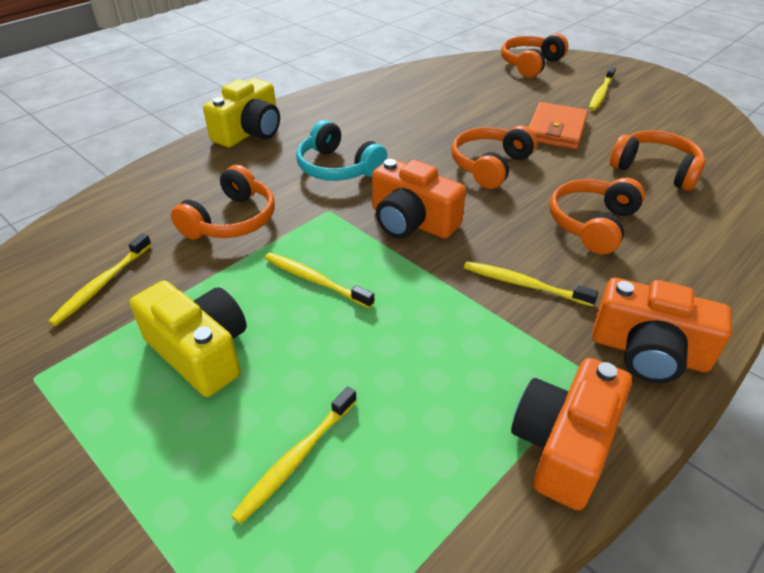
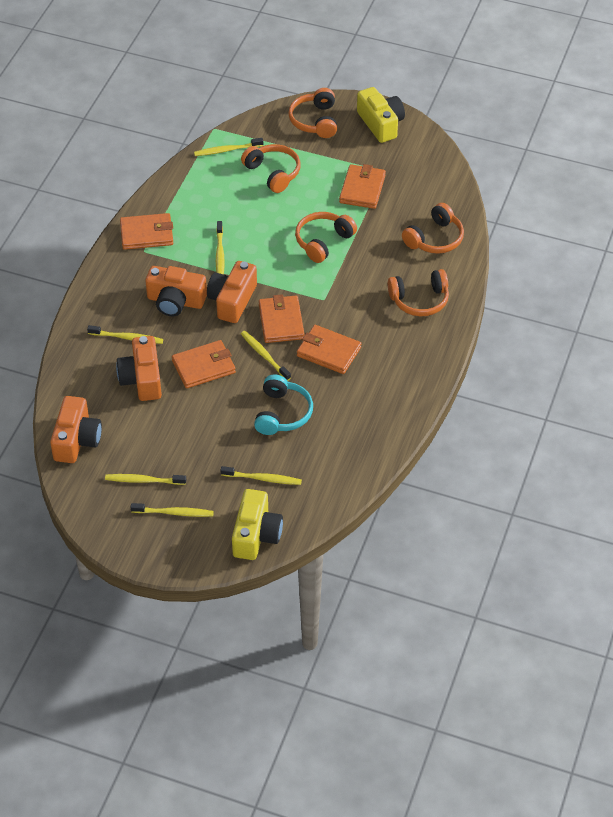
orange camera: [372,159,466,239] [511,358,632,511] [592,278,732,383] = 3 -> [50,396,102,463] [116,336,162,401] [146,266,207,316] [207,261,257,323] = 4
orange wallet: [529,102,588,149] = 1 -> [120,213,173,250] [172,340,236,389] [259,294,304,343] [297,325,361,374] [339,164,386,209] = 5
yellow toothbrush: [48,233,152,326] [231,387,357,524] [265,253,375,308] [464,261,598,307] [589,67,616,111] = 5 -> [87,325,163,344] [105,474,186,485] [131,503,214,517] [194,138,263,156] [216,221,225,275] [220,466,302,485] [241,331,291,381] = 7

